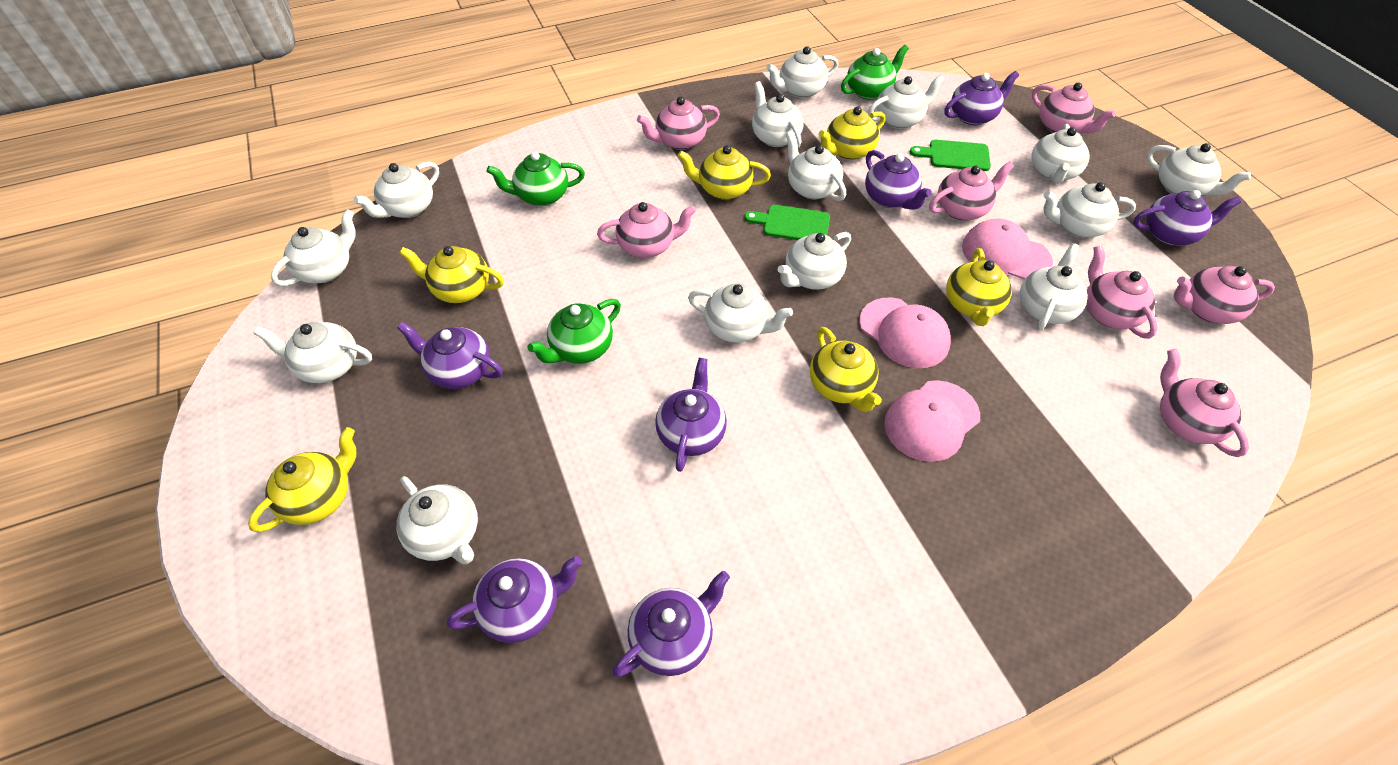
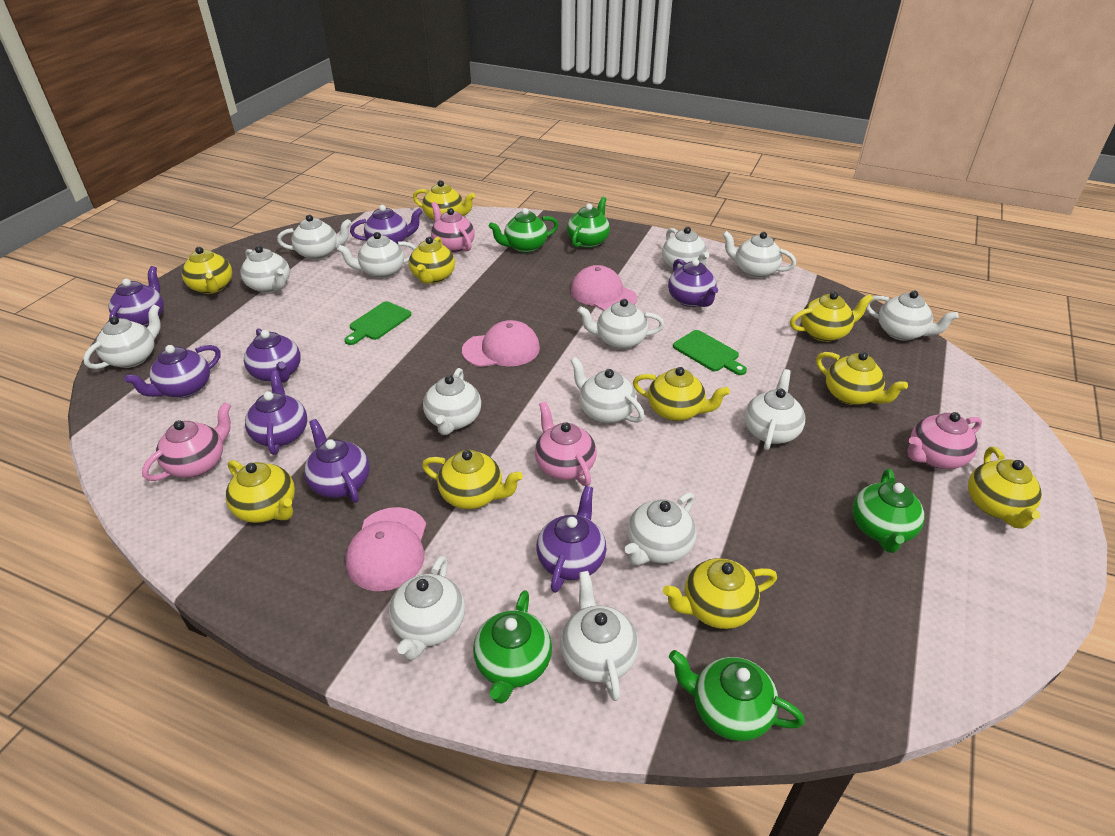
green teapot: [487,151,585,206] [527,299,621,364] [841,45,909,100] = 3 -> [473,590,552,704] [489,208,559,253] [567,197,610,248] [669,650,805,741] [852,469,924,553] = 5
pink teapot: [597,202,696,258] [637,97,720,150] [929,161,1014,221] [1032,82,1116,133] [1086,245,1158,339] [1160,349,1249,457] [1174,266,1275,324] = 7 -> [142,402,231,481] [431,202,475,253] [535,401,597,486] [907,412,982,469] = 4
purple teapot: [397,322,503,389] [447,556,582,643] [613,571,730,677] [655,358,727,472] [865,150,932,210] [945,71,1019,125] [1133,190,1241,246] = 7 -> [109,266,164,327] [124,345,221,398] [244,328,301,383] [245,370,307,455] [304,419,370,503] [350,205,422,244] [537,486,606,593] [668,259,718,307] = 8
yellow teapot: [248,427,356,532] [399,246,504,303] [678,145,771,200] [810,327,882,412] [818,106,885,160] [946,248,1012,326] = 6 -> [182,247,232,294] [226,460,295,523] [409,237,455,284] [413,180,475,220] [422,450,523,509] [633,367,730,421] [663,558,777,629] [790,292,873,342] [816,352,908,405] [968,447,1042,529] = 10

